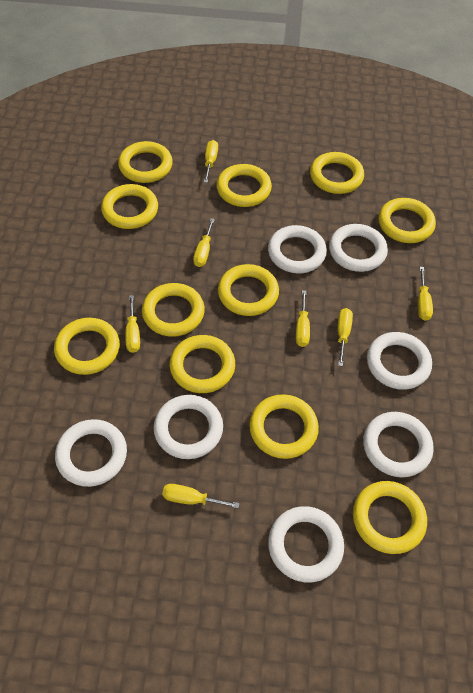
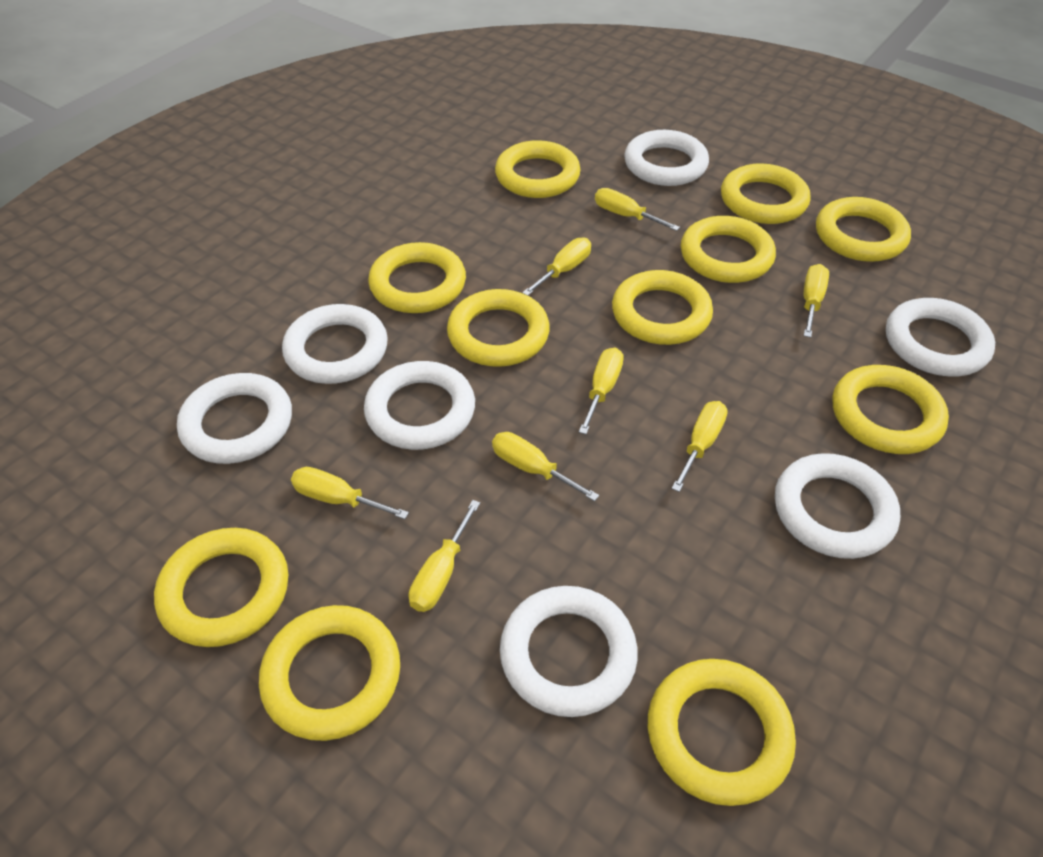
yellow screwdriver: [125,295,140,353] [162,484,239,508] [193,218,215,267] [204,140,218,183] [296,290,310,347] [337,308,353,366] [418,267,433,321] = 7 -> [291,467,409,519] [409,500,480,612] [492,432,599,501] [522,237,591,296] [579,348,624,434] [595,188,680,231] [672,401,728,492] [804,264,829,338] = 8

